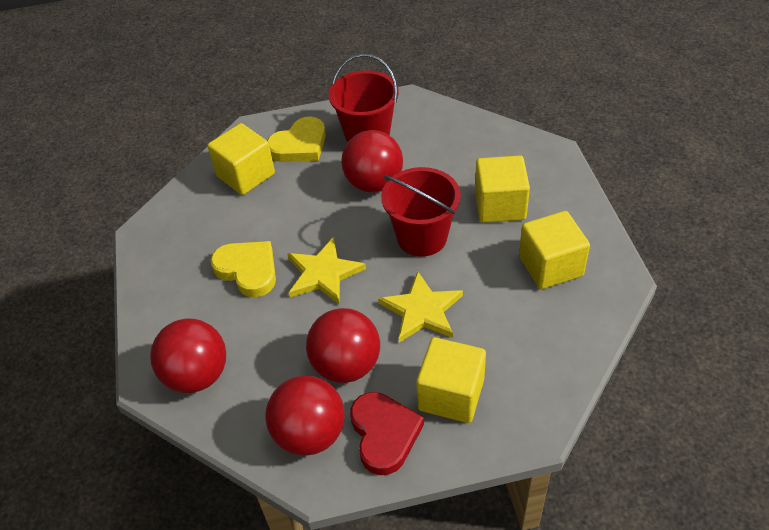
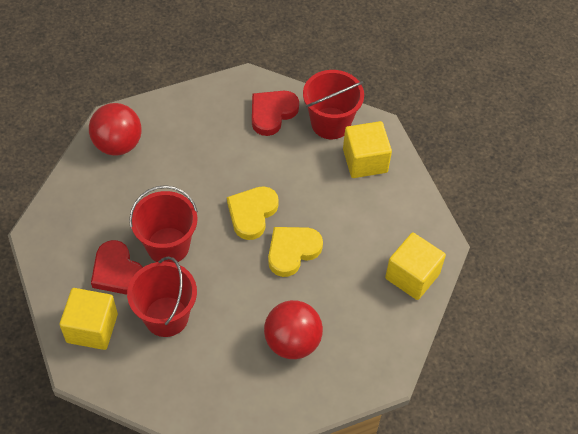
red ball: [150,319,226,393] [265,376,345,456] [306,308,380,383] [341,130,403,192] = 4 -> [89,103,142,156] [264,300,323,359] = 2
red bucket: [329,54,399,143] [381,167,461,257] = 2 -> [127,257,197,337] [129,185,198,263] [303,70,364,139] = 3
red heart: [350,392,424,475] = 1 -> [91,240,143,295] [252,91,299,136] = 2
yellow cube: [207,123,275,195] [416,337,486,423] [475,155,530,223] [519,211,590,289] = 4 -> [59,288,118,350] [343,121,392,178] [385,233,446,300] = 3
yellow star: [287,237,366,305] [378,271,463,343] = 2 -> none = 0

